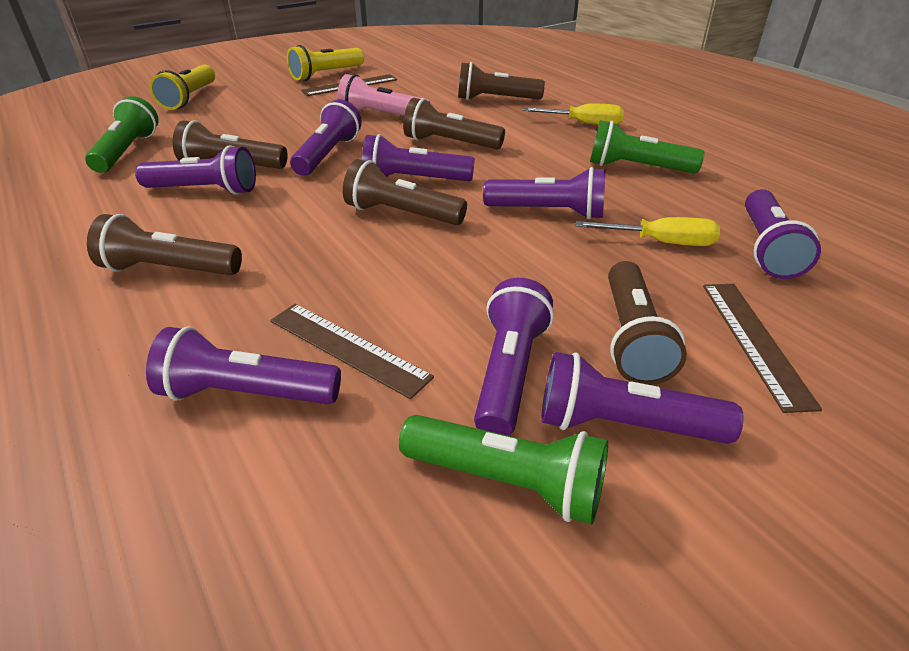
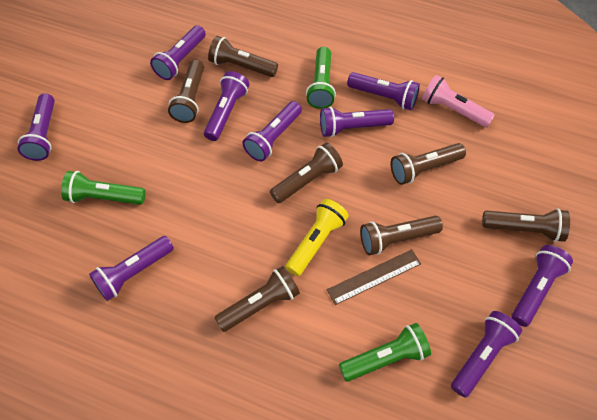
brown flashlight: [87,214,242,275] [173,120,288,169] [343,159,467,225] [403,98,505,149] [458,62,545,100] [608,261,687,385] = 6 -> [168,60,204,123] [208,36,278,77] [214,266,300,332] [270,142,343,203] [360,216,443,255] [390,143,466,185] [482,208,570,242] = 7
brown ruler: [270,304,434,399] [301,74,397,96] [703,284,822,413] = 3 -> [327,249,421,305] = 1
purple flashlight: [135,145,256,195] [146,326,341,404] [290,99,362,176] [362,134,475,181] [474,278,554,436] [483,167,606,220] [541,352,744,444] [745,189,821,279] = 8 -> [17,93,55,161] [89,236,174,301] [150,25,206,80] [204,71,249,141] [242,101,302,161] [320,107,394,137] [347,72,420,110] [451,311,522,398] [511,245,573,327] = 9
yellow flashlight: [150,65,215,110] [287,45,364,81] = 2 -> [286,199,349,276] = 1
yellow screwdriver: [523,104,624,125] [576,217,720,246] = 2 -> none = 0

